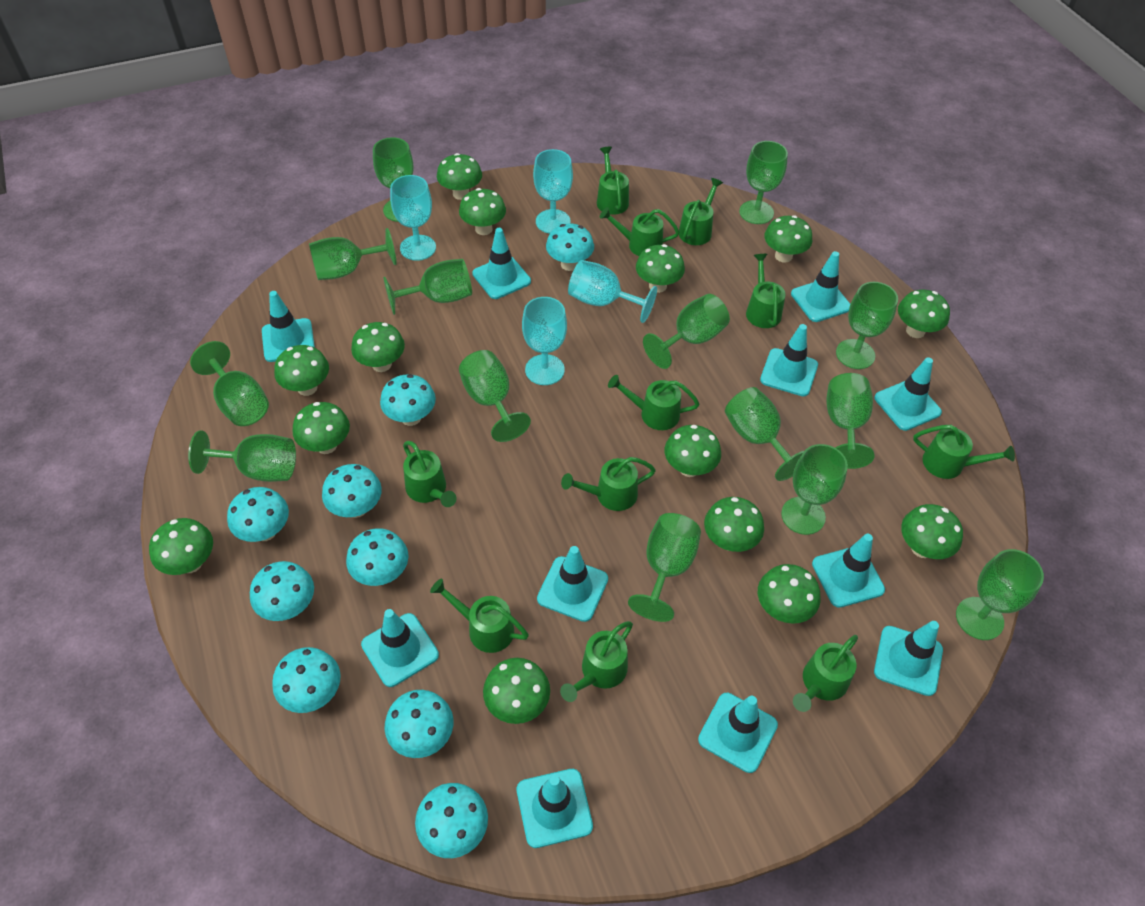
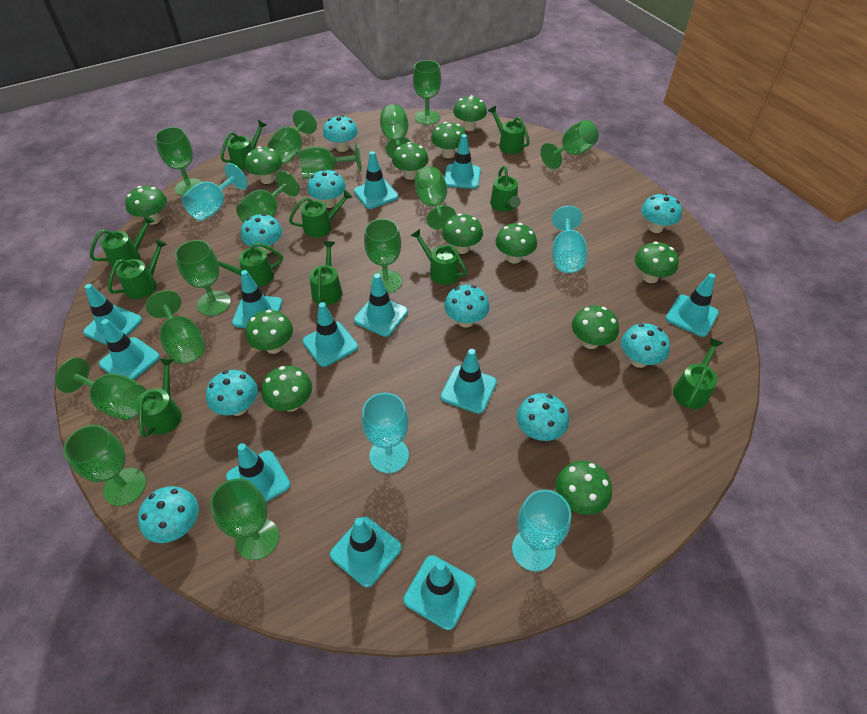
green mushroom: [149,518,213,575] [274,345,329,396] [293,402,350,454] [351,322,405,372] [437,153,482,200] [459,188,506,235] [483,658,550,724] [636,244,685,293] [665,425,721,477] [704,497,764,552] [758,564,821,624] [764,215,812,263] [898,290,950,338] [901,504,963,559] = 14 -> [125,186,167,225] [245,146,282,184] [246,310,293,354] [262,366,312,412] [392,142,429,180] [431,122,465,158] [442,213,483,254] [453,95,487,131] [495,223,537,264] [555,461,612,515] [572,305,619,349] [635,242,679,283] = 12
turquoise traffic cone: [262,291,315,362] [361,609,439,687] [472,228,531,299] [517,769,593,848] [537,546,608,622] [698,693,778,773] [760,324,818,396] [791,251,850,322] [812,534,885,608] [874,621,943,696] [875,357,942,431] = 11 -> [83,284,142,345] [99,319,160,380] [226,443,291,502] [232,270,282,328] [303,302,358,367] [330,516,402,587] [354,151,398,209] [354,273,408,337] [404,555,476,630] [440,349,497,414] [444,134,481,189] [666,273,719,337] = 12

